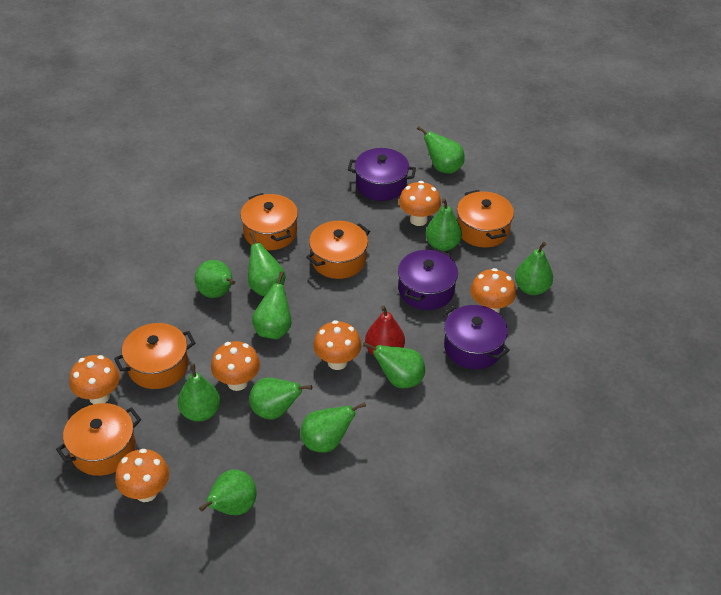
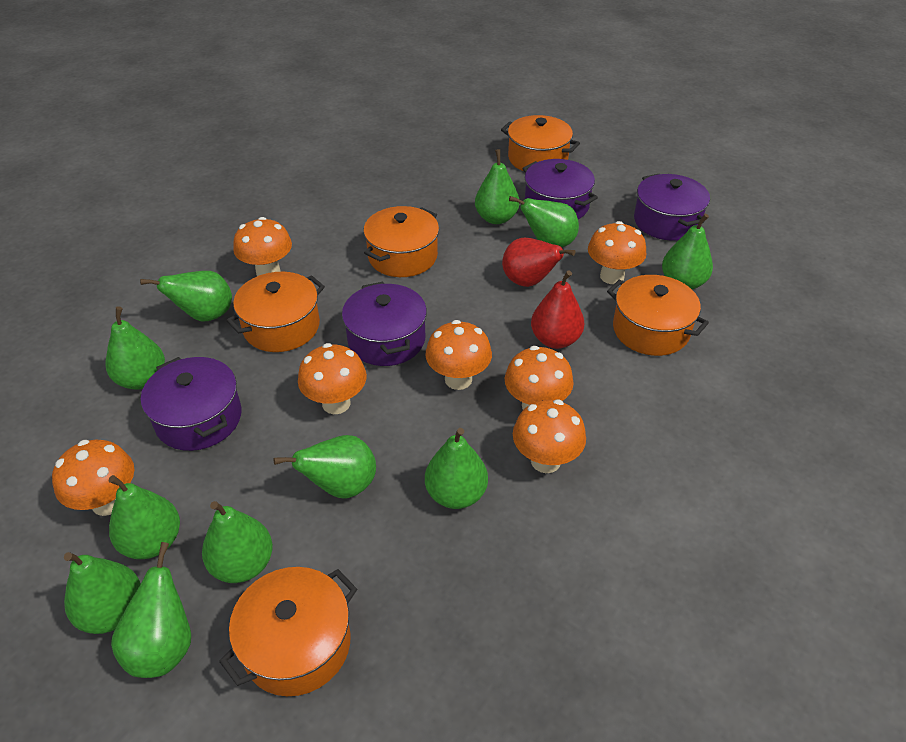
orange mushroom: [69,355,120,404] [115,449,169,502] [211,341,260,391] [313,320,361,370] [399,181,441,226] [470,268,516,313] = 6 -> [52,440,134,516] [233,217,292,276] [298,343,367,414] [425,320,492,390] [505,346,574,410] [513,399,586,473] [588,221,646,284] = 7
purple pot: [348,148,416,201] [398,249,458,310] [443,305,510,369] = 3 -> [141,357,242,451] [342,282,427,366] [522,159,598,219] [634,174,710,241] = 4
red pear: [365,305,405,356] = 1 -> [502,238,576,287] [531,270,584,349] = 2

